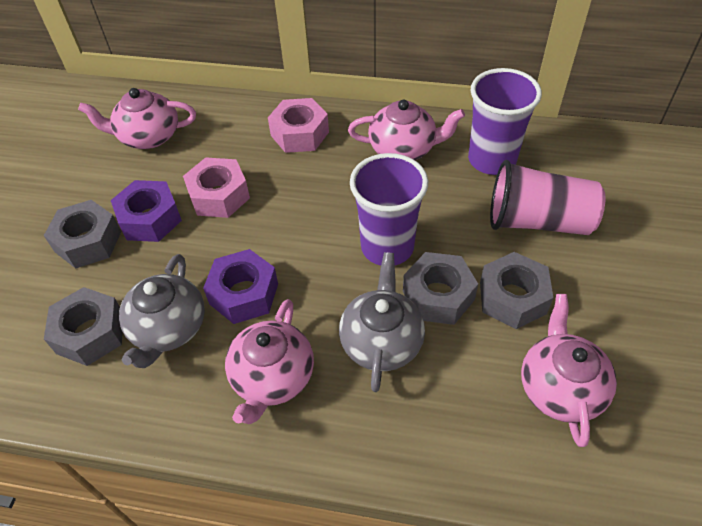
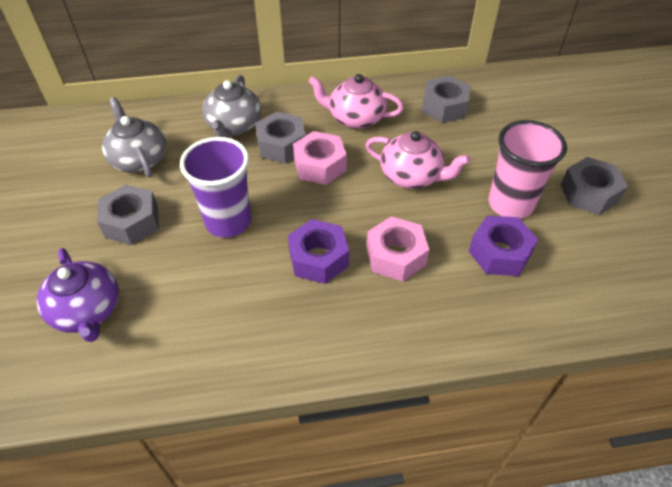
pink teapot: [78,88,196,149] [225,299,314,424] [348,99,465,160] [521,294,617,447] = 4 -> [308,74,404,129] [366,131,470,189] = 2
purple cup: [350,153,428,265] [468,68,542,175] = 2 -> [180,137,251,237] = 1
purple teapot: none = 0 -> [36,248,119,342] = 1

